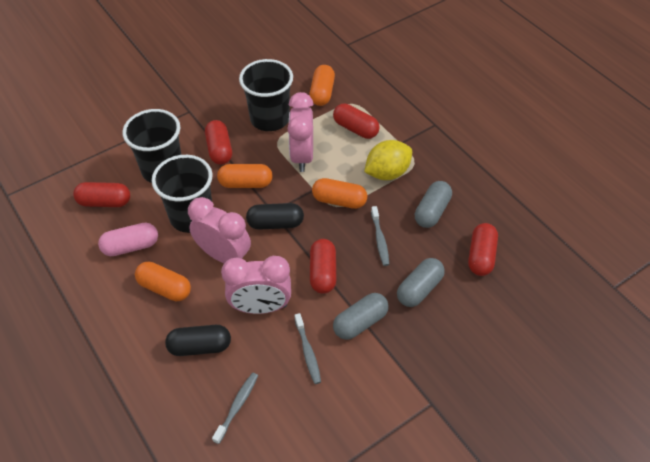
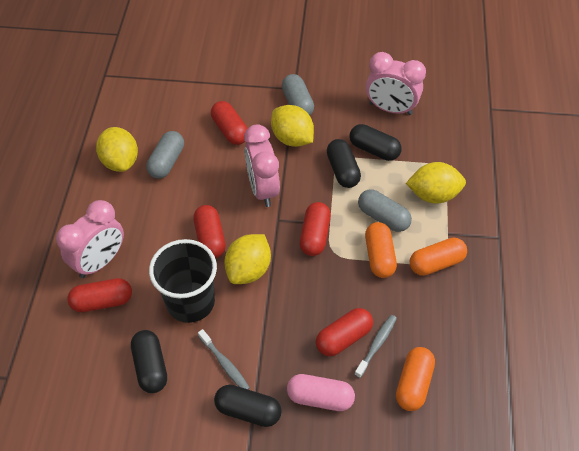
black capsule: [165,325,231,356] [246,203,304,230] = 2 -> [131,330,167,393] [214,385,282,427] [327,139,361,188] [350,124,402,161] = 4
black cup: [122,109,182,183] [152,155,213,233] [239,59,293,131] = 3 -> [149,239,217,323] = 1
grey toothbrush: [212,373,258,444] [295,313,321,384] [371,206,389,266] = 3 -> [198,329,250,390] [354,315,397,378] = 2
orange capsule: [135,261,191,301] [217,164,273,188] [309,65,335,106] [312,178,367,209] = 4 -> [365,222,397,278] [396,347,435,411] [410,237,467,276] = 3
yellow lemon: [364,140,412,180] = 1 -> [96,127,138,172] [224,234,271,284] [271,105,314,147] [406,162,466,204] = 4

